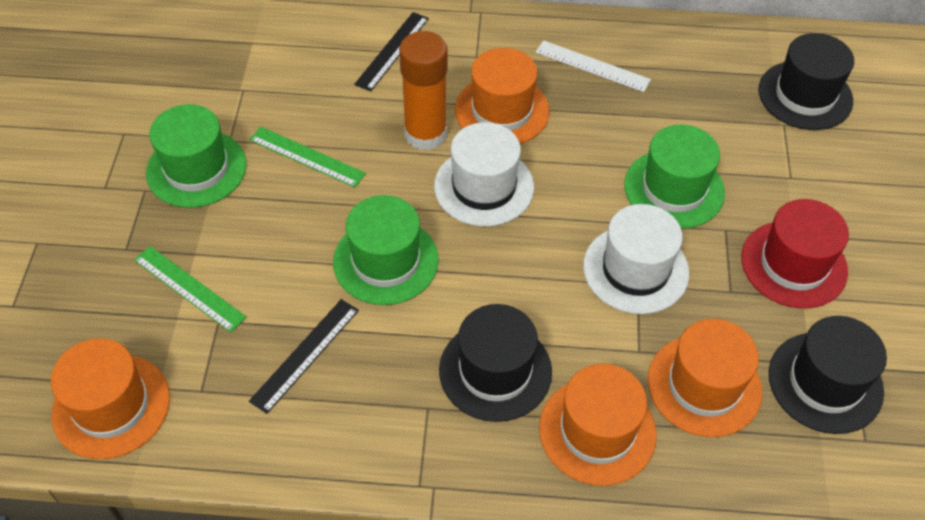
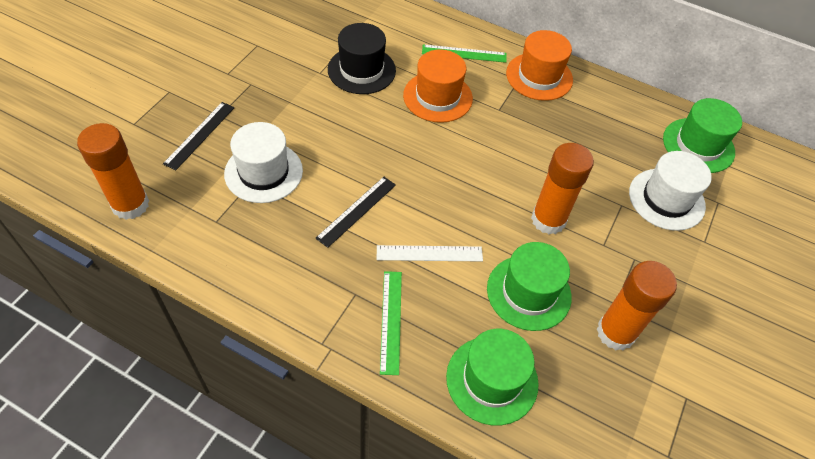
black hat: [439,304,552,422] [759,33,854,130] [769,316,887,434] = 3 -> [328,23,396,94] = 1
orange glue stick: [399,31,448,150] = 1 -> [77,123,149,220] [531,143,594,234] [597,261,677,351] = 3
orange hat: [51,338,170,459] [455,48,550,144] [539,364,657,486] [648,319,762,437] = 4 -> [403,49,473,123] [506,30,573,101] = 2
red hat: [741,199,849,309] = 1 -> none = 0

